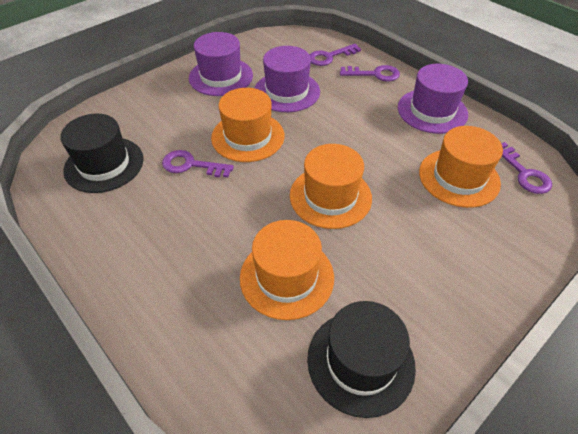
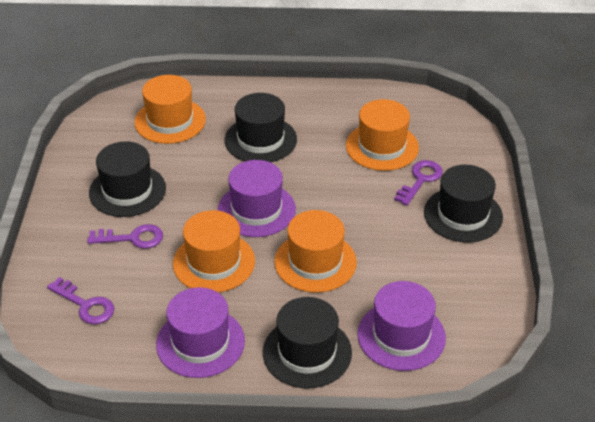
black hat: [60,114,144,193] [307,301,416,418] = 2 -> [89,141,166,217] [224,93,297,163] [263,297,352,389] [424,165,503,242] = 4
purple key: [162,150,234,178] [309,44,361,66] [340,65,400,81] [501,142,552,194] = 4 -> [47,277,114,324] [87,224,163,249] [394,160,443,206] = 3

